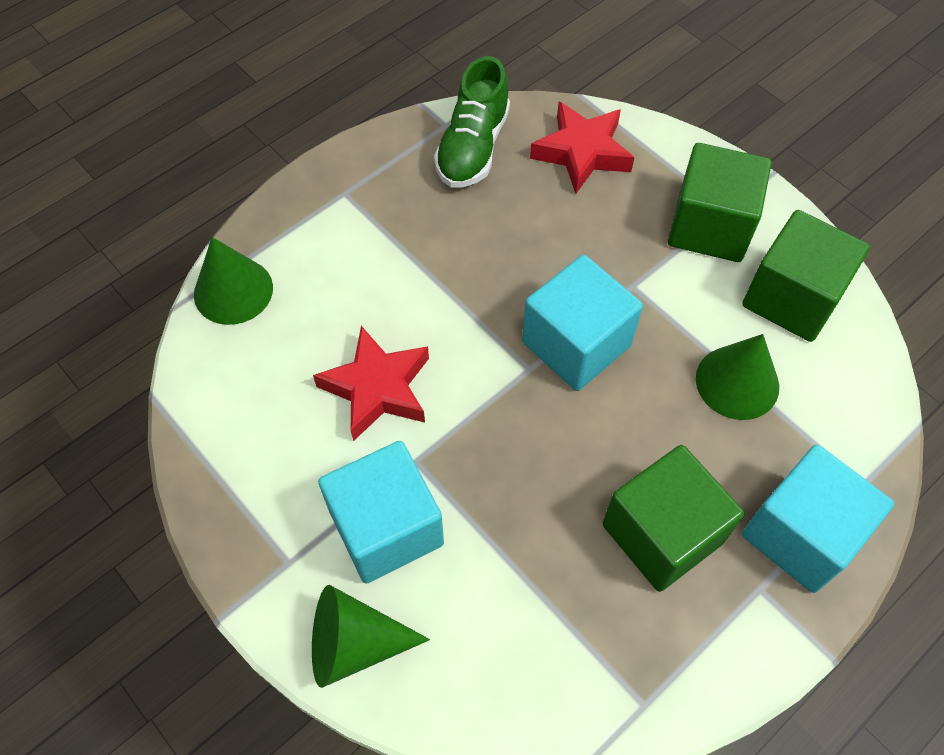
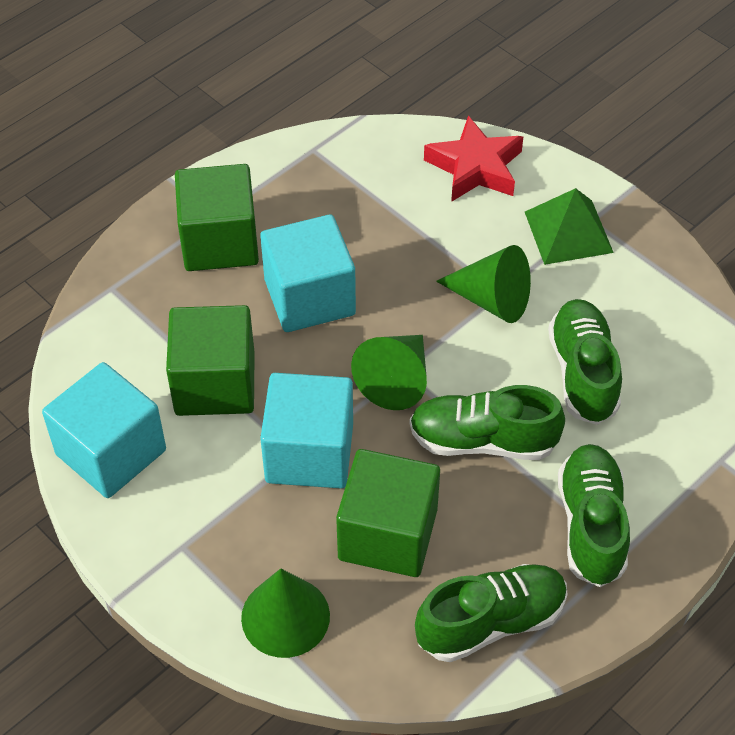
green pyramid: none = 0 -> [525,188,614,265] = 1
green shoe: [434,56,510,188] = 1 -> [409,385,565,460] [415,564,568,662] [548,299,622,425] [558,444,630,587] = 4
red star: [313,326,429,441] [530,102,635,194] = 2 -> [424,115,523,202] = 1

